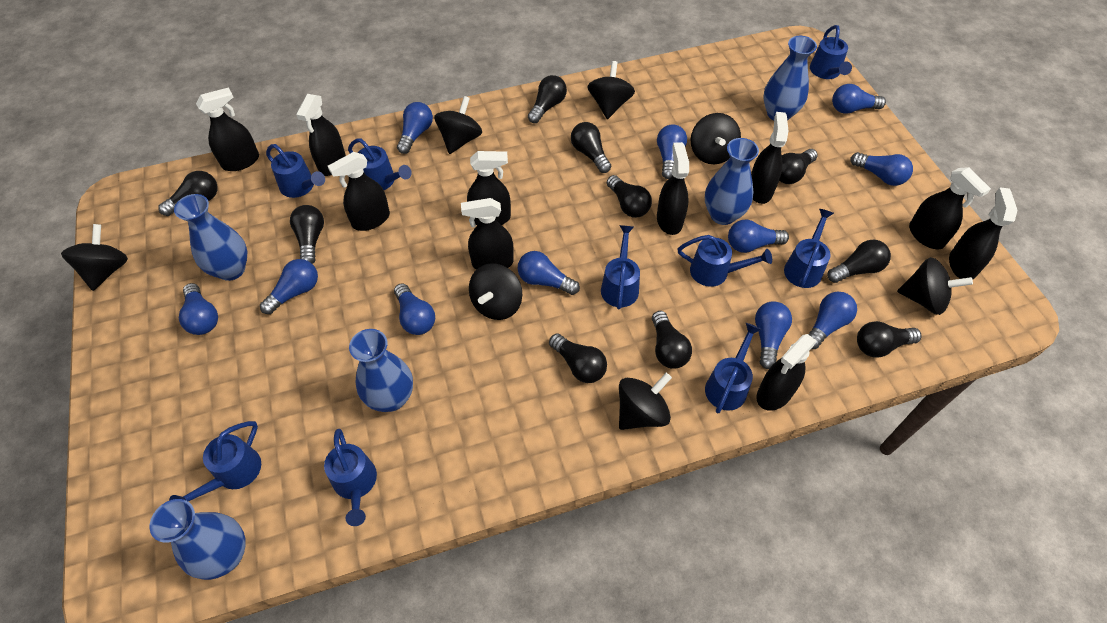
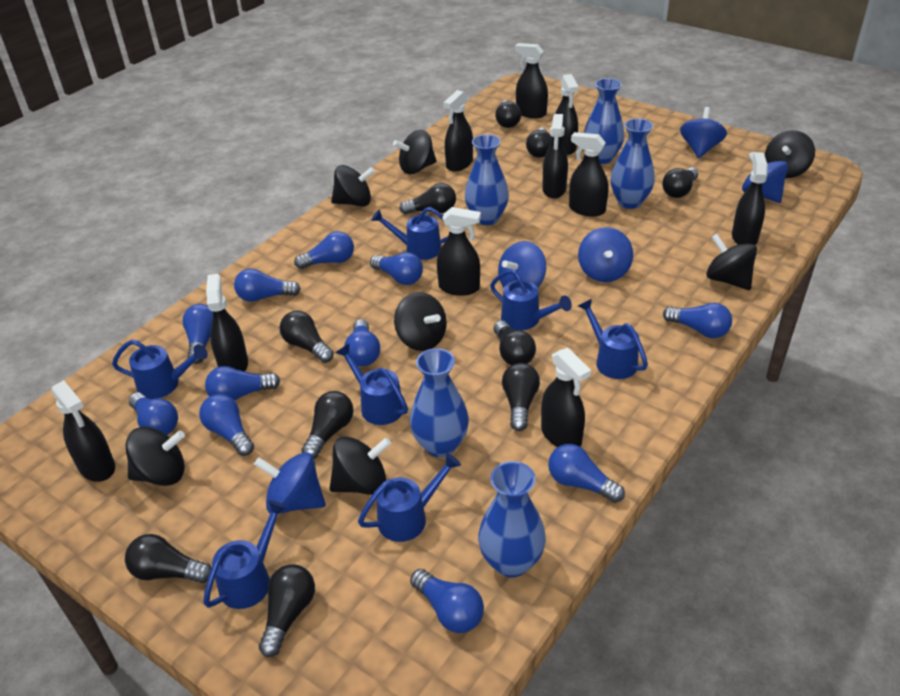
blue spinning top: none = 0 -> [254,452,326,514] [498,241,546,288] [578,227,633,282] [680,107,727,158] [742,152,788,203] = 5
blue watering can: [169,421,261,501] [266,144,325,198] [324,429,377,526] [348,138,412,190] [601,225,640,309] [678,235,772,287] [705,323,761,413] [784,209,834,288] [810,25,852,79] = 9 -> [112,340,208,399] [203,500,287,609] [335,343,408,425] [358,453,461,542] [371,207,449,260] [490,269,572,330] [578,299,648,379] = 7

